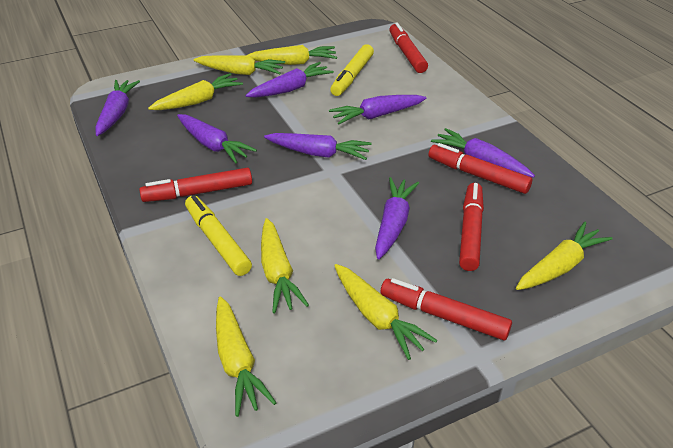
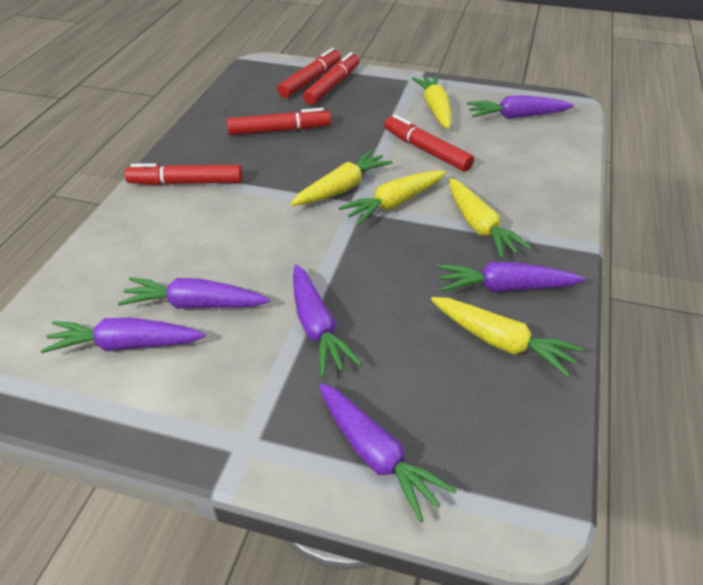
purple carrot: [95,80,140,136] [177,114,257,163] [245,62,334,98] [264,133,372,160] [329,95,426,125] [375,177,419,259] [431,128,535,178] = 7 -> [41,318,205,353] [118,277,270,309] [293,265,362,377] [319,383,457,522] [437,262,585,292] [467,95,574,119] = 6
yellow carrot: [148,73,243,110] [193,55,285,75] [216,296,276,417] [248,45,337,65] [261,218,309,313] [334,264,437,360] [516,222,612,290] = 7 -> [290,150,393,206] [339,170,446,225] [412,75,451,129] [431,297,583,377] [448,178,532,259] = 5
yellow marker: [185,195,252,276] [330,44,374,96] = 2 -> none = 0

